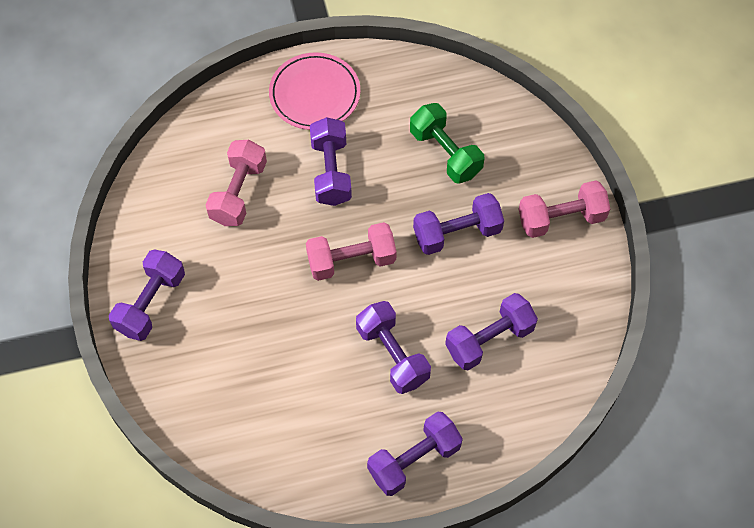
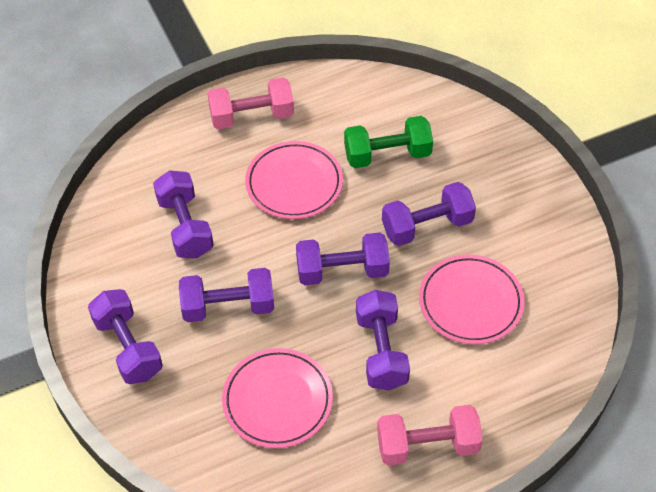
pink dumbbell: [206,140,267,226] [306,222,397,281] [519,181,610,238] = 3 -> [207,77,294,129] [377,405,483,466] = 2
pink plate: [269,52,361,130] = 1 -> [222,348,333,448] [245,141,343,219] [419,254,525,344] = 3

